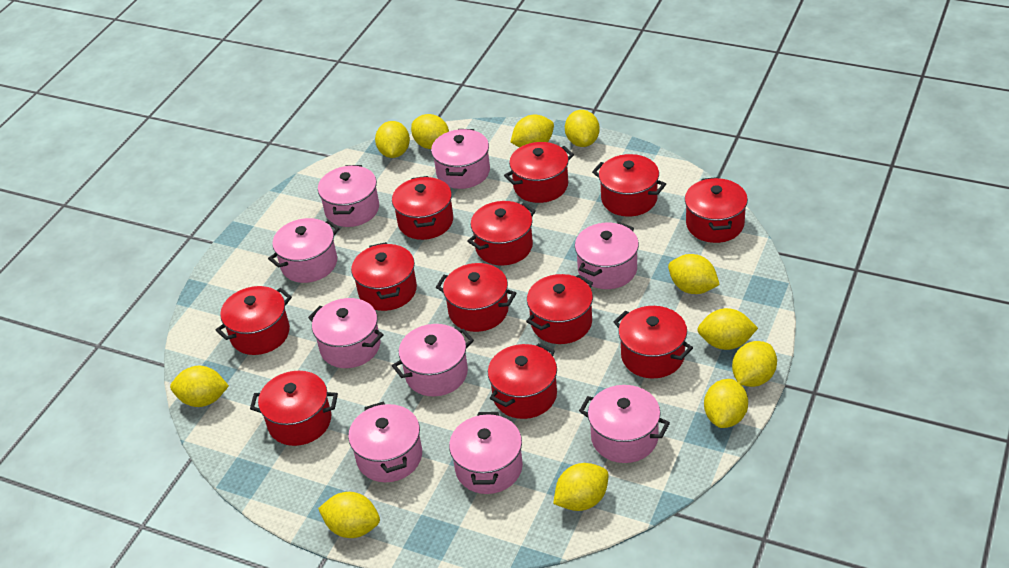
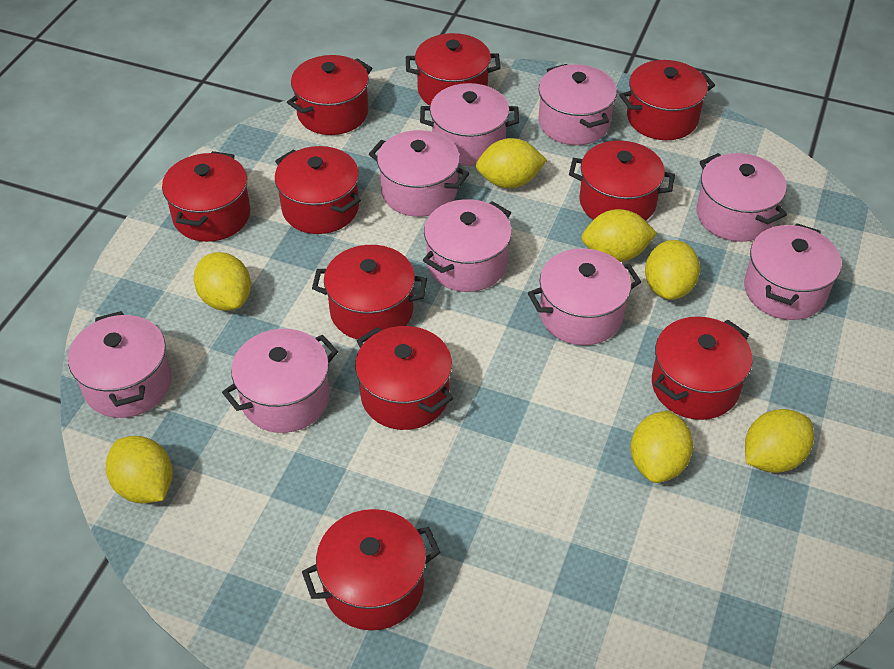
red pot: [216,286,292,355] [250,371,338,446] [351,242,417,311] [392,176,453,240] [436,263,516,332] [468,201,536,266] [488,343,557,419] [504,142,574,203] [526,274,593,344] [592,154,666,217] [614,306,693,378] [685,177,748,243] = 12 -> [162,151,250,242] [275,146,361,234] [287,55,372,135] [302,509,440,631] [312,245,427,339] [355,326,453,430] [406,33,501,106] [569,141,675,221] [619,60,715,140] [652,317,753,420] = 10
yellow lemon: [170,366,229,407] [318,492,380,538] [375,121,410,158] [411,114,449,149] [511,115,554,147] [553,463,608,511] [565,110,600,147] [668,254,720,294] [697,308,758,350] [704,379,748,428] [732,341,777,387] = 11 -> [106,436,173,503] [194,252,251,311] [476,138,547,188] [582,209,657,262] [631,410,693,483] [645,240,700,300] [745,409,814,473] = 7

